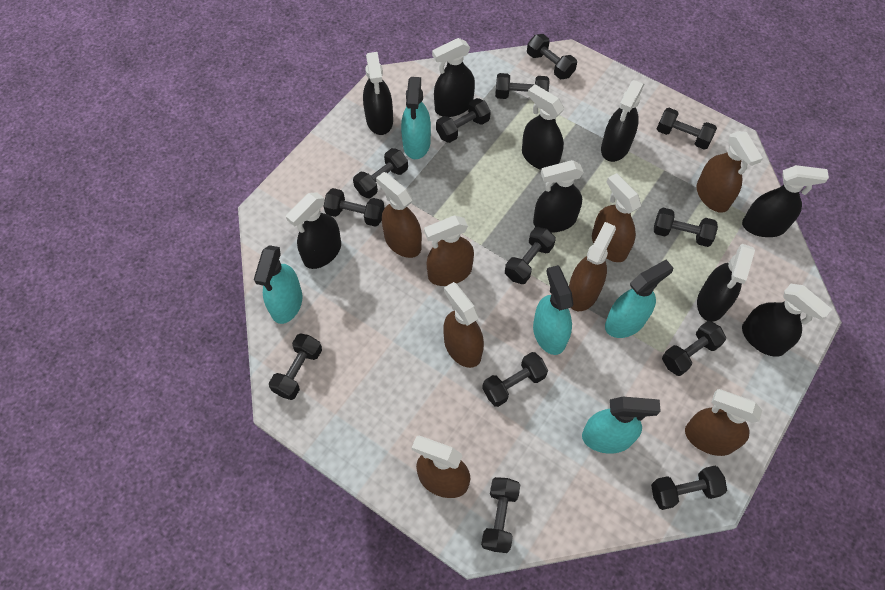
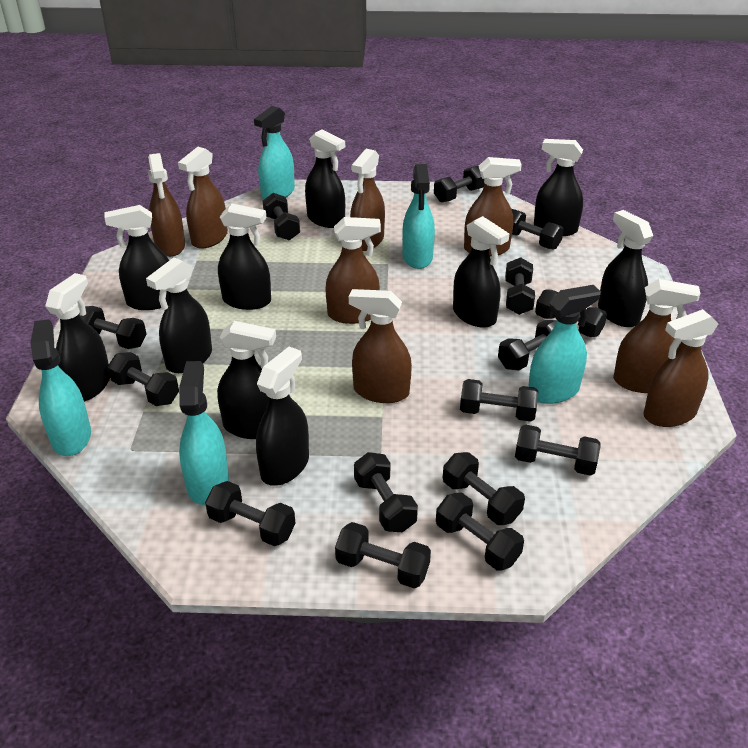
black dumbbell: [269,333,322,400] [323,188,384,227] [353,148,408,198] [436,98,491,143] [481,477,520,553] [482,352,548,407] [495,73,549,99] [505,227,556,284] [527,34,577,79] [651,466,727,510] [654,208,718,247] [657,108,717,149] [662,321,726,376] = 13 -> [79,306,147,349] [108,352,179,406] [205,481,295,546] [263,193,300,240] [335,522,431,588] [354,452,418,532] [434,165,485,203] [436,493,524,571] [443,452,525,525] [460,379,538,421] [498,320,557,370] [505,257,535,315] [512,209,564,250] [515,425,601,476] [535,289,607,337] = 15
black spray bottle: [286,192,341,269] [363,52,393,135] [432,38,475,117] [522,84,564,170] [533,160,584,232] [601,80,644,162] [697,244,755,322] [742,165,829,237] [742,284,832,357] = 9 -> [45,273,110,402] [104,205,169,310] [146,257,212,373] [217,321,276,439] [218,204,271,310] [256,347,309,486] [305,129,345,228] [453,216,509,328] [534,139,583,236] [598,210,653,327] = 10

